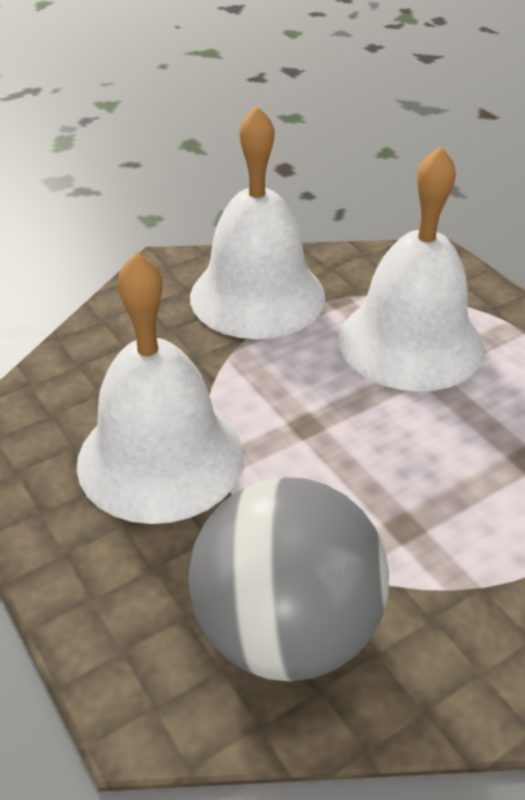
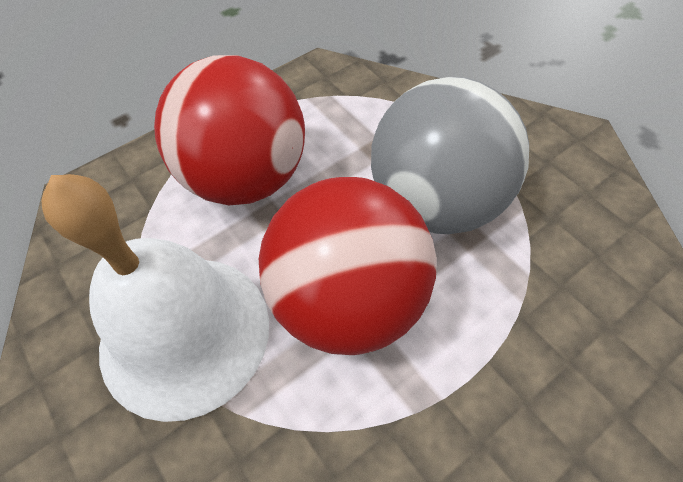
red ball: none = 0 -> [154,55,305,205] [259,177,437,355] = 2
white bell: [77,252,244,524] [190,105,326,339] [338,146,484,392] = 3 -> [41,174,269,422] = 1

